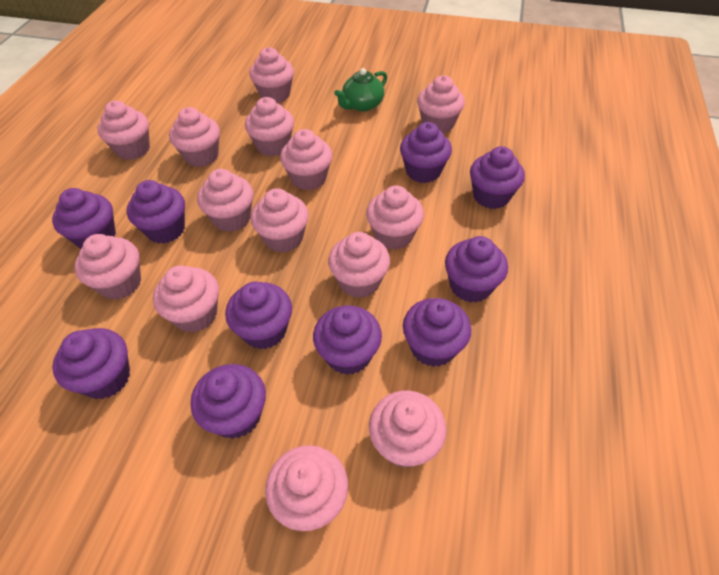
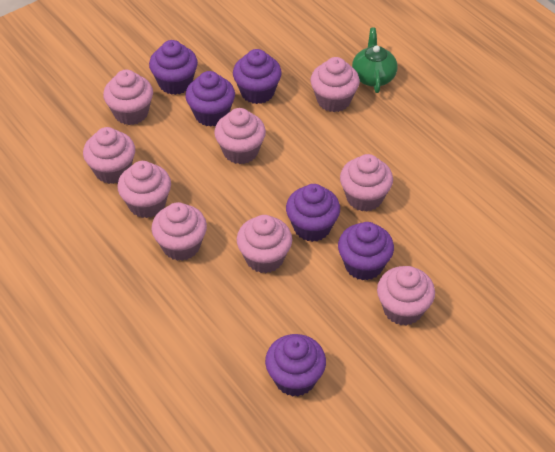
pink cupcake: [74,234,141,300] [97,101,150,160] [153,265,219,332] [169,107,220,167] [197,169,254,232] [245,97,294,156] [249,47,294,103] [251,188,309,253] [265,445,348,531] [280,129,332,190] [328,232,390,298] [366,185,424,250] [369,391,447,468] [417,75,465,133] = 14 -> [83,127,135,184] [103,70,153,125] [117,161,171,218] [151,202,207,261] [214,108,266,164] [237,215,292,273] [310,57,360,112] [340,154,393,212] [377,266,435,325] = 9
purple cupcake: [52,188,116,249] [52,328,130,399] [127,180,185,244] [191,364,266,439] [225,282,292,349] [313,305,382,375] [400,122,452,183] [403,298,471,367] [445,236,508,303] [470,146,525,209] = 10 -> [149,40,198,95] [185,71,235,127] [233,49,282,104] [265,334,326,397] [286,184,340,242] [338,222,394,280] = 6

